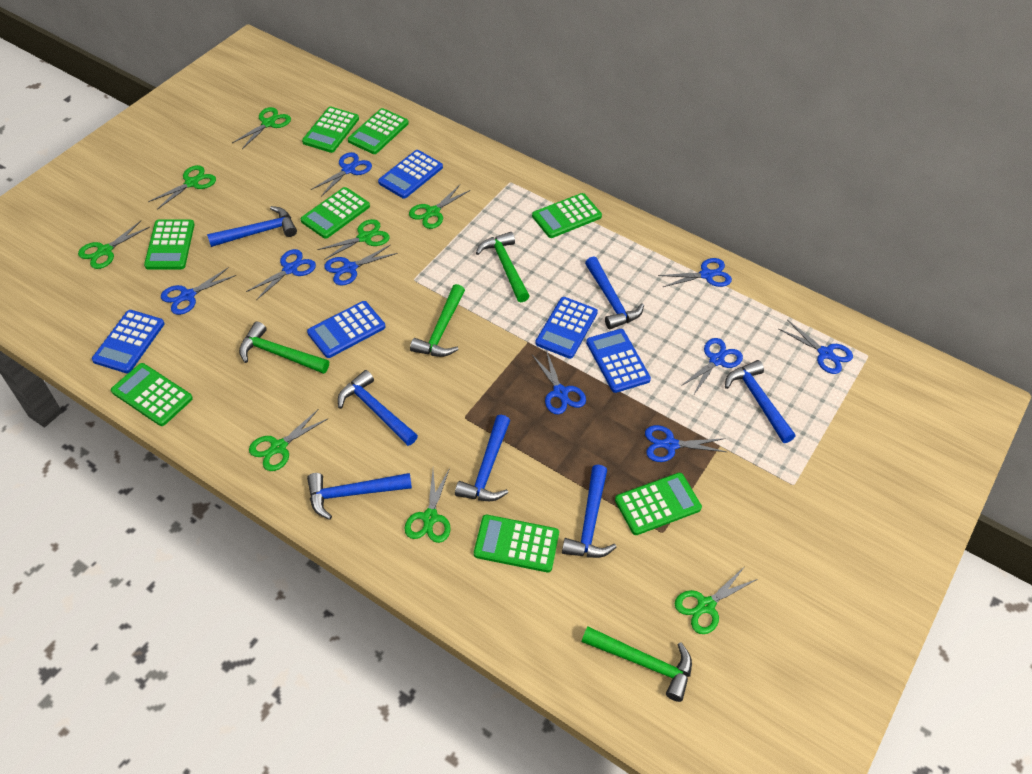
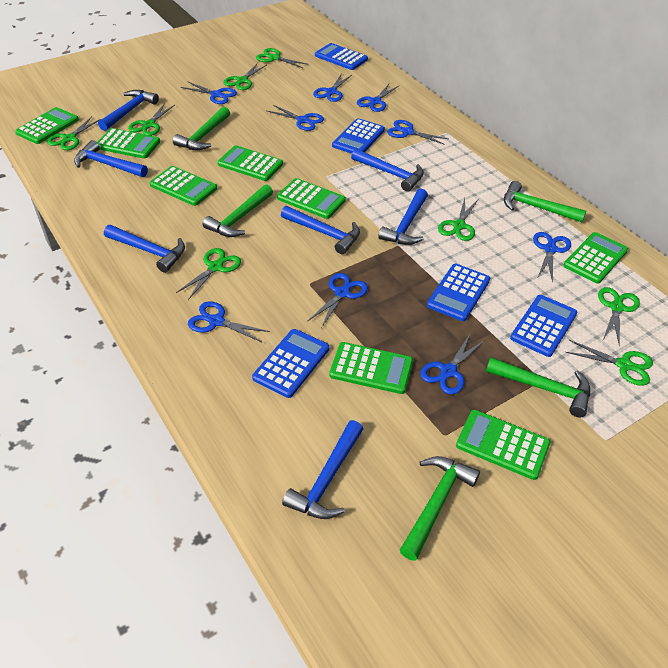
green hammer: [239,322,329,374] [410,284,465,357] [476,232,530,302] [581,626,692,702] = 4 -> [173,107,230,150] [203,184,273,237] [400,456,480,561] [486,357,590,417] [504,181,586,222] = 5

